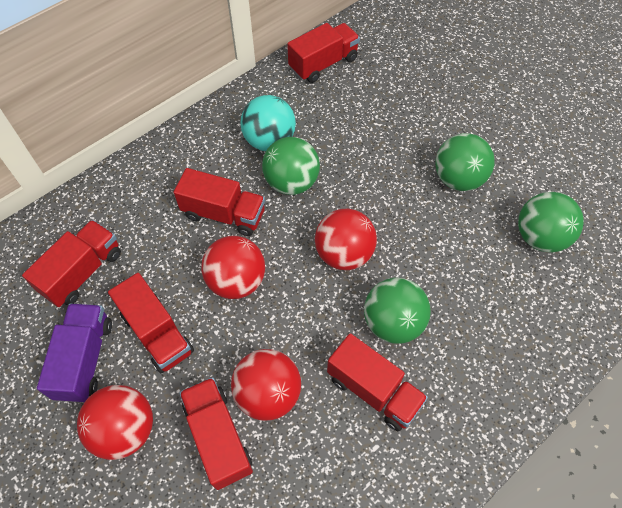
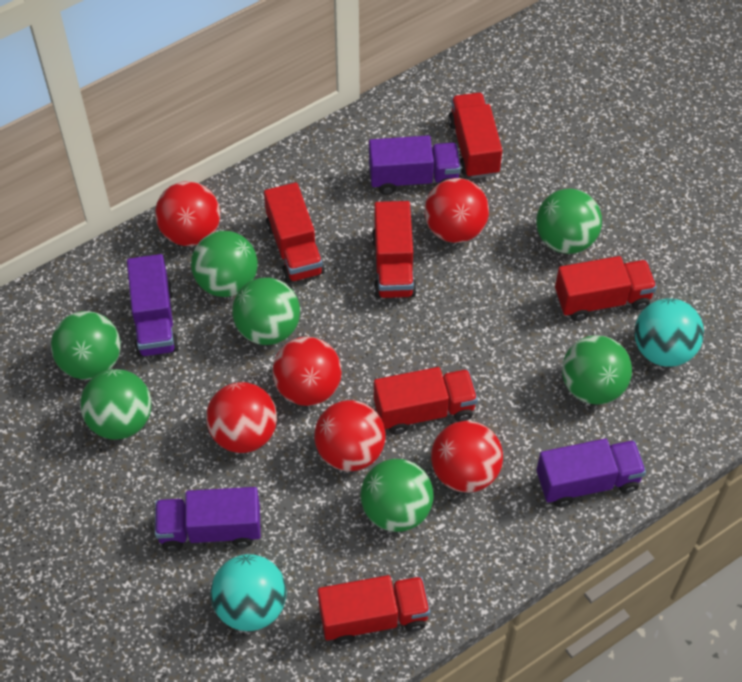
green ball: [262,137,320,195] [364,278,431,344] [436,133,495,191] [518,192,584,252] = 4 -> [51,311,120,379] [80,369,151,440] [191,231,258,297] [232,278,300,345] [361,459,434,532] [536,189,602,254] [562,335,632,405] = 7
purple truck: [37,303,112,403] = 1 -> [127,254,179,357] [155,487,261,551] [369,136,461,195] [536,439,646,507] = 4
red ball: [77,385,153,460] [201,236,265,299] [231,349,301,421] [315,209,377,270] = 4 -> [155,181,220,246] [206,382,277,453] [272,337,342,406] [314,400,386,471] [424,178,489,243] [431,421,503,493] = 6
turquoise ball: [240,95,296,151] = 1 -> [211,554,287,631] [634,298,704,367] = 2

